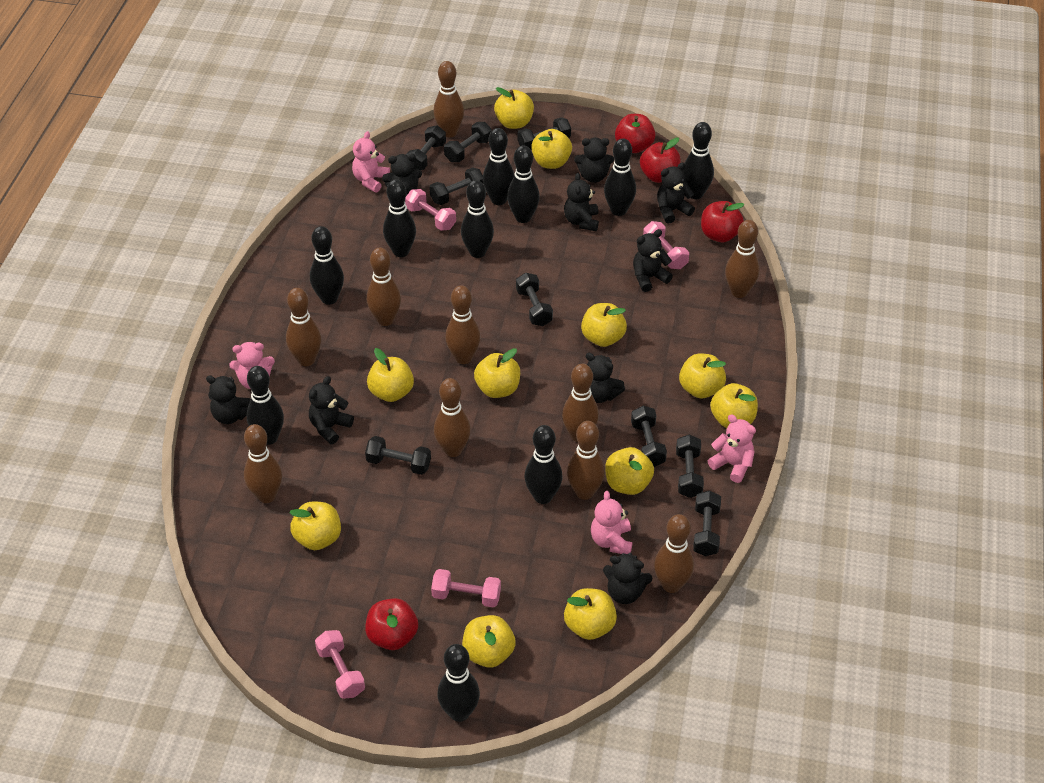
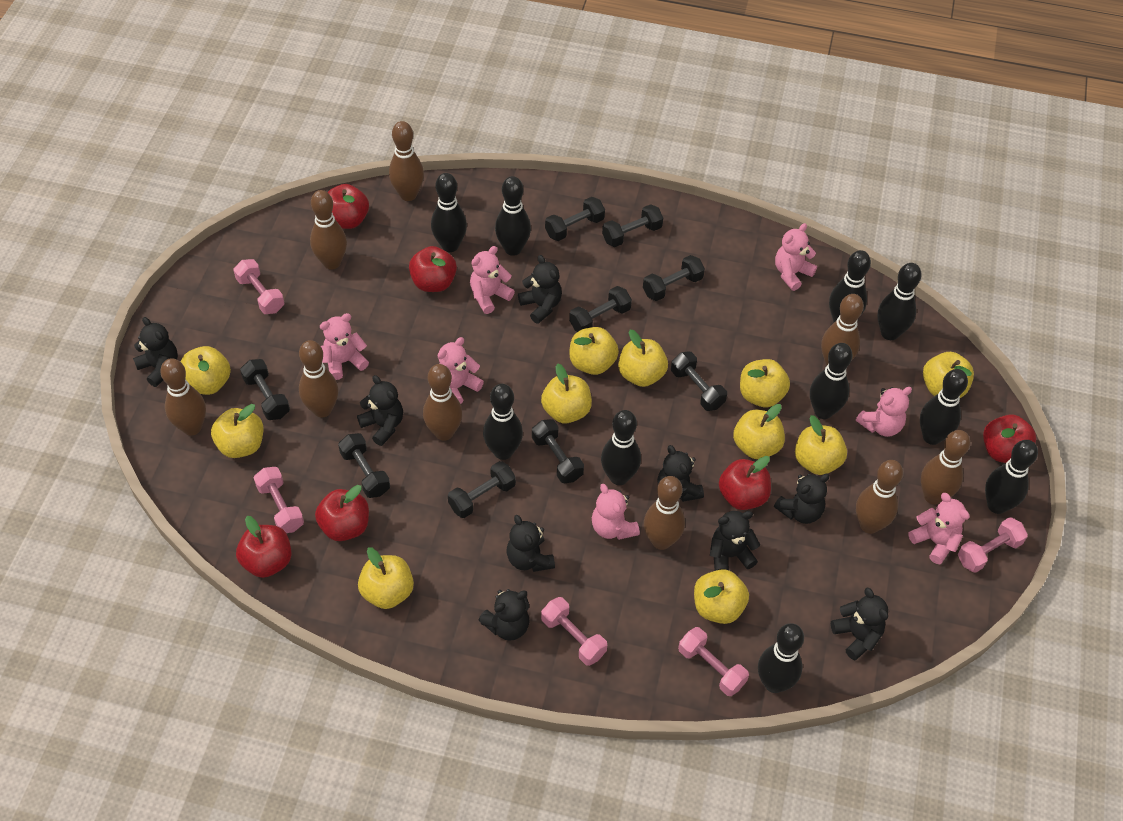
brown bowling pin: [244,424,282,503] [286,288,321,366] [367,248,401,326] [433,61,464,138] [434,378,471,457] [445,286,481,364] [562,364,599,442] [567,421,605,500] [654,514,694,593] [725,220,759,298] = 10 -> [160,358,206,436] [299,340,338,417] [310,190,347,270] [389,121,424,201] [423,364,462,441] [644,476,685,550] [821,294,864,366] [856,460,903,534] [921,430,970,505] = 9
pink dumbbell: [315,630,365,699] [405,189,456,231] [431,569,501,608] [643,221,689,269] = 4 -> [233,259,284,314] [254,467,304,533] [541,597,607,666] [678,627,749,696] [958,517,1028,573] = 5
pink teddy bear: [229,342,275,389] [352,131,390,192] [591,491,632,554] [708,415,756,483] = 4 -> [320,313,369,380] [438,337,484,404] [470,246,515,314] [592,484,640,540] [775,223,817,291] [856,387,912,437] [908,493,970,564] = 7
red apple: [365,598,418,650] [615,114,655,153] [640,138,681,183] [701,201,745,242] = 4 -> [236,516,292,578] [315,485,369,541] [328,184,369,229] [409,246,457,292] [719,456,771,510] [983,414,1036,463] = 6

